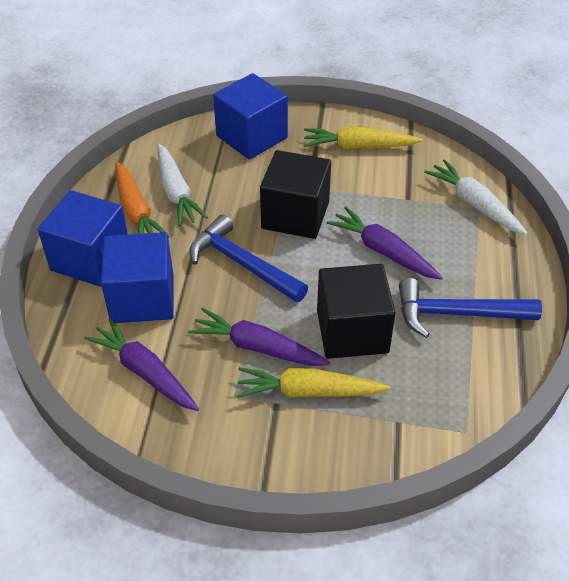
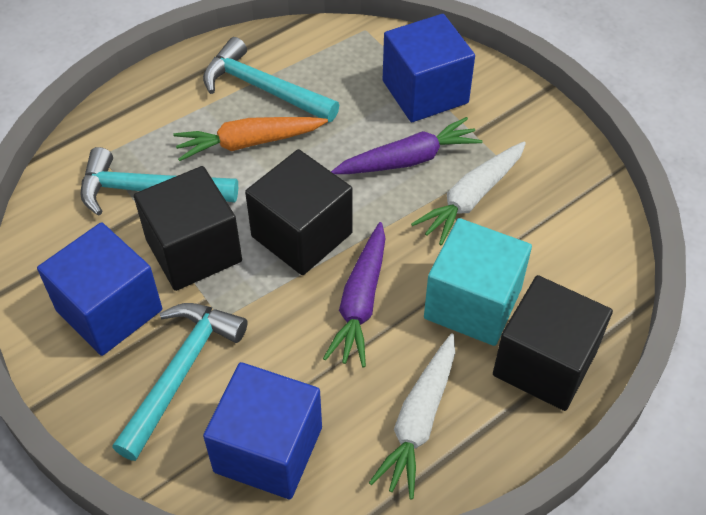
black cube: [260,150,331,239] [317,264,396,359] = 2 -> [134,166,242,291] [245,149,352,275] [493,275,613,411] = 3
blue hammer: [189,214,308,303] [399,278,542,338] = 2 -> none = 0
purple carrot: [84,318,199,411] [188,308,330,366] [327,206,443,280] = 3 -> [323,222,386,368] [331,117,483,174] = 2
turquoise cube: none = 0 -> [424,218,532,346] = 1
turquoise hammer: none = 0 -> [80,147,238,216] [112,303,247,461] [203,37,339,122] = 3
yellow carrot: [236,367,390,398] [304,127,422,149] = 2 -> none = 0

